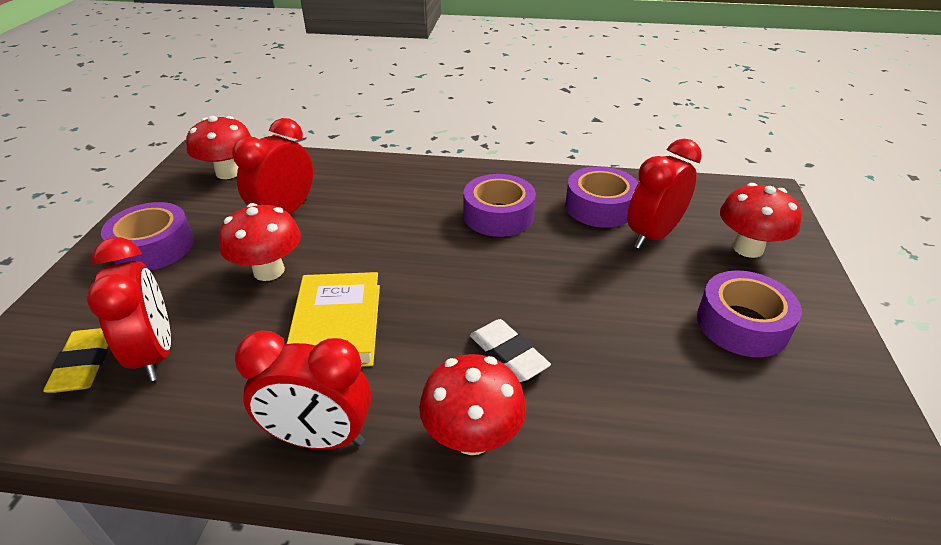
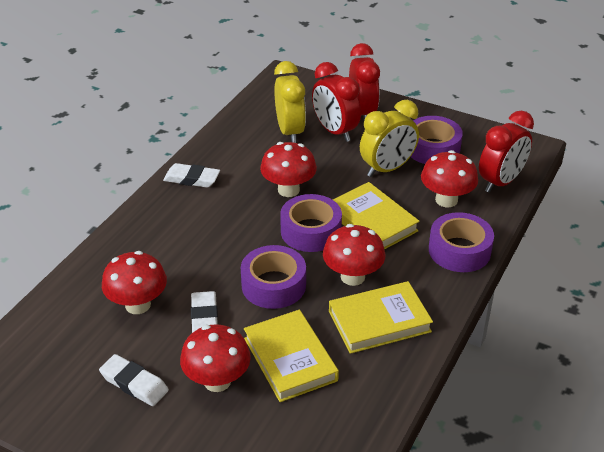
red clock: [87,237,171,381] [232,118,313,214] [235,330,372,450] [627,139,702,249] = 4 -> [312,62,361,142] [349,43,380,120] [479,110,534,193] = 3
red mushroom: [186,116,251,179] [219,203,301,281] [419,354,526,455] [720,183,802,258] = 4 -> [102,251,167,314] [180,324,251,392] [260,142,317,197] [323,224,385,286] [421,150,478,207] = 5
white eraser: [470,319,551,382] = 1 -> [99,354,169,406] [163,163,220,188] [191,291,218,333] = 3
yellow book: [287,272,380,367] = 1 -> [244,310,339,402] [329,281,433,354] [333,182,420,250] = 3
yellow clock: none = 0 -> [274,61,306,143] [360,100,419,177] = 2
yellow eraser: [43,328,108,393] = 1 -> none = 0

